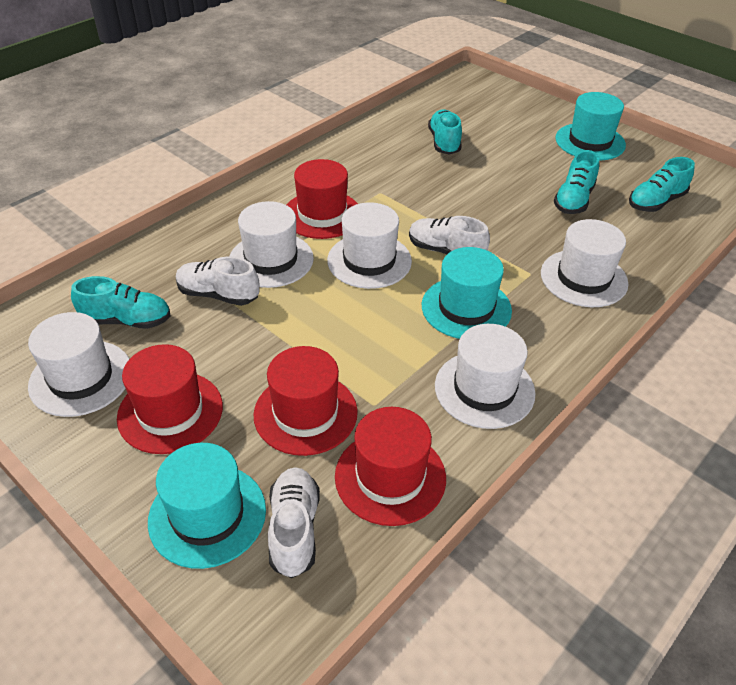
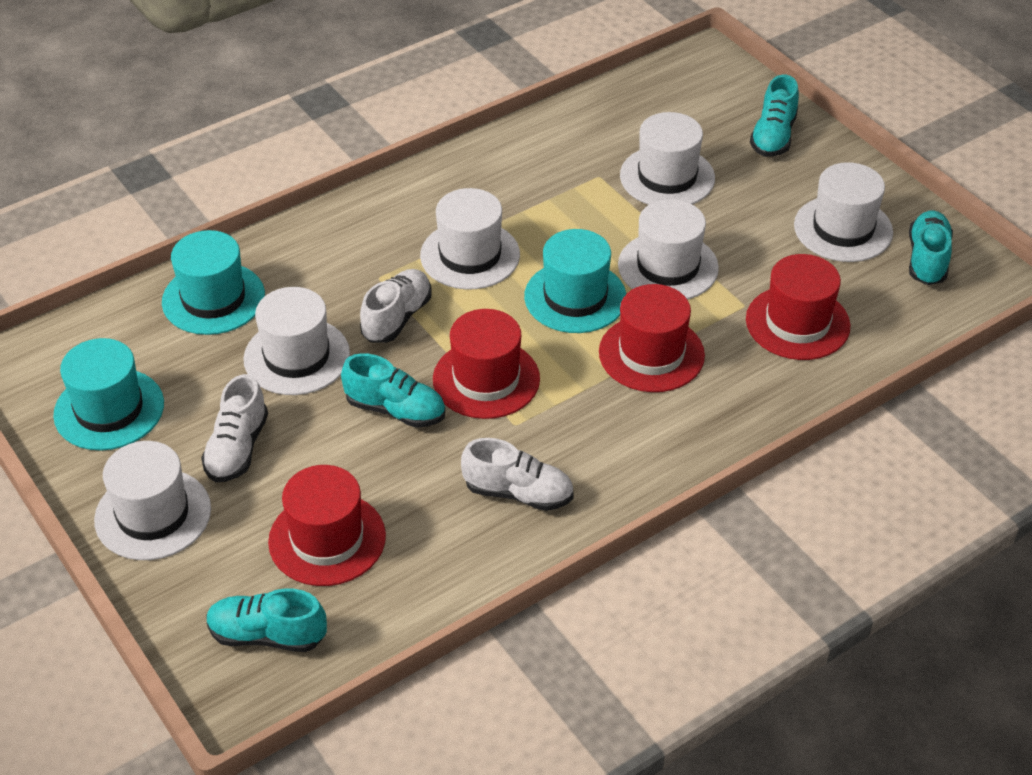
white hat: [28,312,129,417] [229,201,314,288] [327,202,412,289] [435,324,536,429] [541,219,628,307] = 5 -> [94,441,211,560] [244,287,350,395] [420,188,520,289] [618,199,719,300] [620,112,715,205] [794,162,893,262] = 6

